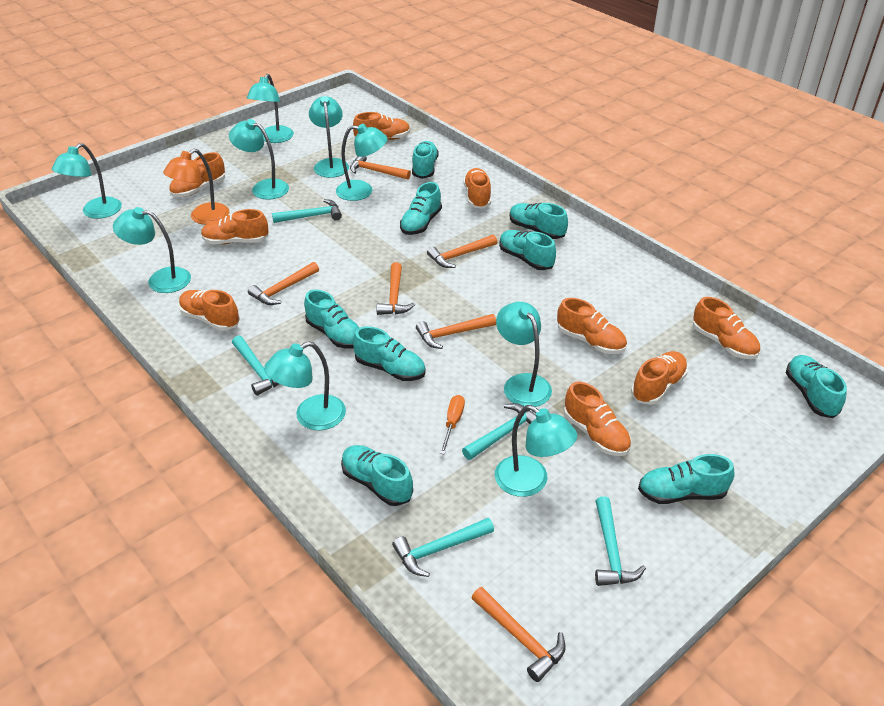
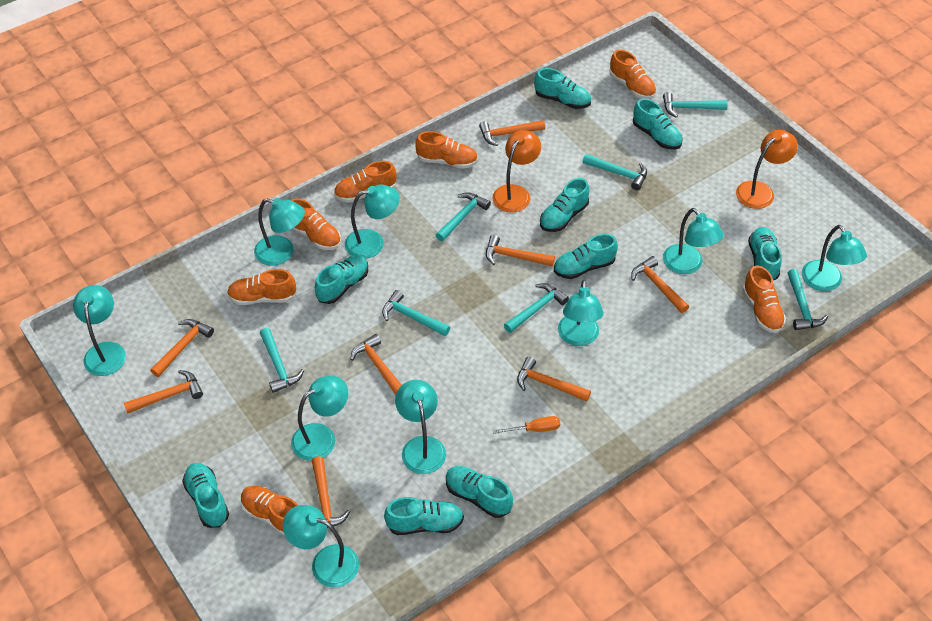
orange hammer: [248,262,319,305] [350,156,411,180] [377,262,415,315] [416,314,496,349] [427,235,497,268] [472,587,566,682] = 6 -> [124,370,203,414] [150,319,214,377] [312,456,350,528] [350,334,402,395] [479,120,545,146] [486,235,555,266] [517,357,591,401] [631,256,689,313] = 8
orange lamp: [163,149,229,225] = 1 -> [492,130,541,213] [736,130,798,209] = 2
orange shoe: [169,152,225,197] [179,290,240,331] [201,209,269,244] [353,112,410,140] [463,168,491,209] [557,298,627,354] [564,382,631,456] [631,351,688,405] [693,297,760,359] = 9 -> [227,269,296,305] [241,486,299,536] [291,198,341,250] [334,161,397,203] [415,131,478,169] [609,50,656,99] [742,265,786,333] = 7
turquoise hammer: [232,335,279,396] [272,199,342,223] [392,518,494,577] [462,403,536,460] [595,496,646,586] = 5 -> [260,328,304,393] [382,290,450,336] [436,192,491,241] [504,283,569,333] [583,154,647,190] [663,92,728,118] [788,269,828,330] = 7

